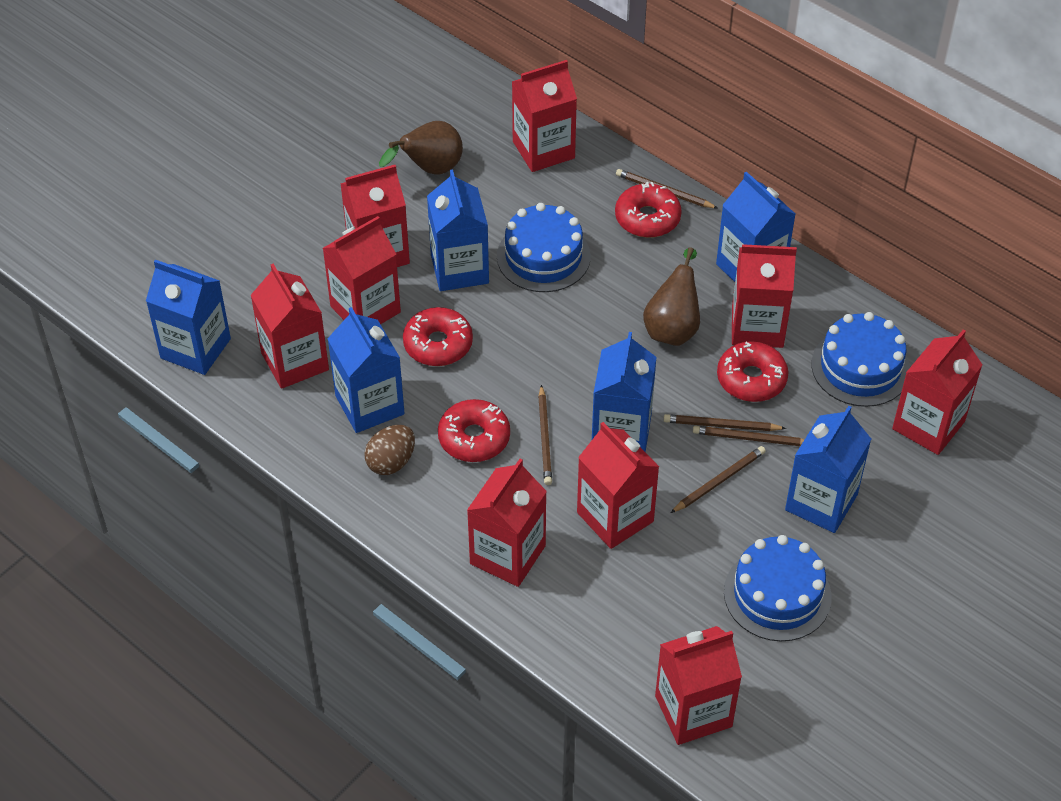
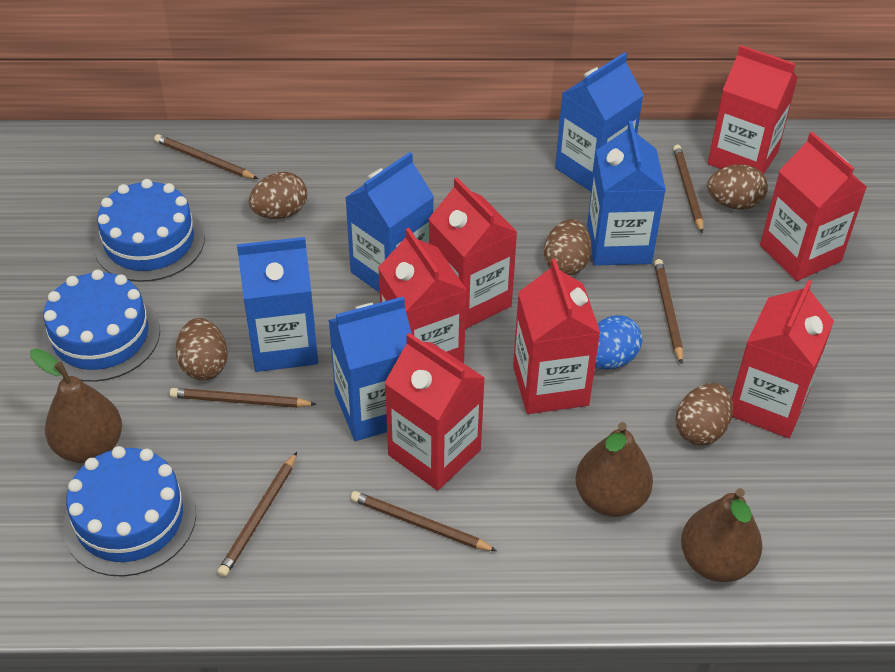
blue carton: [146,259,231,375] [327,307,405,433] [427,170,489,291] [592,332,656,452] [716,171,795,282] [785,406,871,533] = 6 -> [237,237,318,372] [328,297,412,441] [345,152,434,293] [555,52,643,192] [587,121,666,266] = 5
blue egg: none = 0 -> [595,315,642,370] = 1
brown egg: [364,425,415,475] = 1 -> [176,318,228,380] [249,172,307,219] [544,219,592,276] [676,383,733,445] [707,164,768,210] = 5
brown pear: [379,121,463,175] [643,247,700,346] = 2 -> [30,348,122,463] [575,422,653,517] [681,488,762,582] = 3
brown pencil: [538,385,552,485] [616,169,717,208] [664,414,786,431] [671,446,766,513] [693,426,805,446] = 5 -> [154,134,258,179] [170,388,316,408] [218,452,297,577] [351,491,497,551] [654,259,683,364] [673,145,703,233] = 6
red carton: [251,264,329,389] [323,216,401,324] [340,165,410,267] [467,459,547,587] [512,60,577,172] [577,422,659,549] [655,626,742,745] [732,244,797,348] [892,330,983,455] = 9 -> [378,228,467,363] [385,333,485,490] [429,178,517,329] [513,259,600,414] [708,45,798,175] [732,280,834,438] [760,132,867,281] = 7
red donut: [403,307,473,366] [438,399,510,462] [615,182,682,238] [717,341,788,402] = 4 -> none = 0

